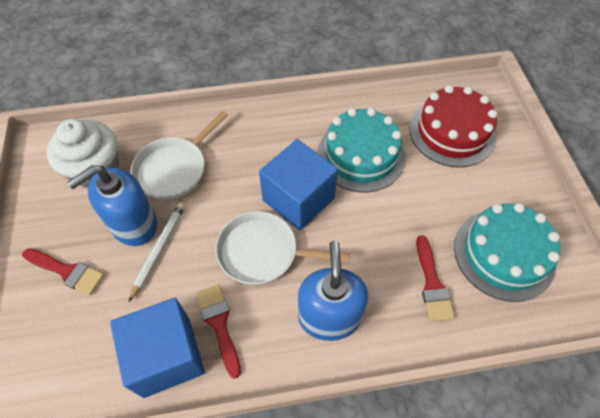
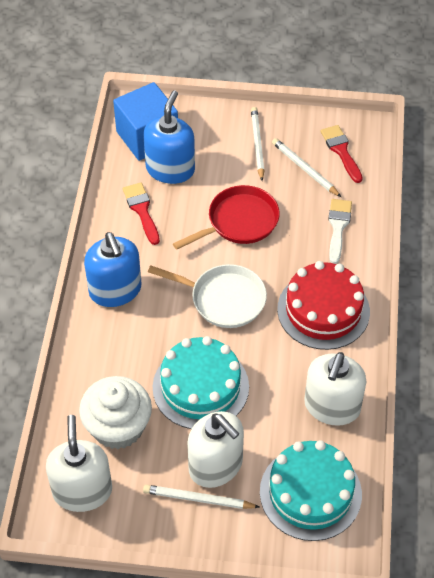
blue cube: [110,298,205,398] [259,139,338,231] = 2 -> [113,82,178,161] = 1
red brush: [22,248,104,295] [196,284,241,379] [416,235,455,322] = 3 -> [123,183,160,245] [321,125,363,183] = 2
red pan: none = 0 -> [173,185,280,250] = 1
white brush: none = 0 -> [328,199,352,264] = 1
white pan: [130,111,228,200] [215,211,350,285] = 2 -> [148,264,267,328] = 1
white pencil: [129,202,185,302] = 1 -> [143,485,259,509] [251,107,265,181] [272,138,341,197] = 3
white soap dispenser: none = 0 -> [46,415,112,512] [187,411,244,488] [304,352,366,426] = 3

